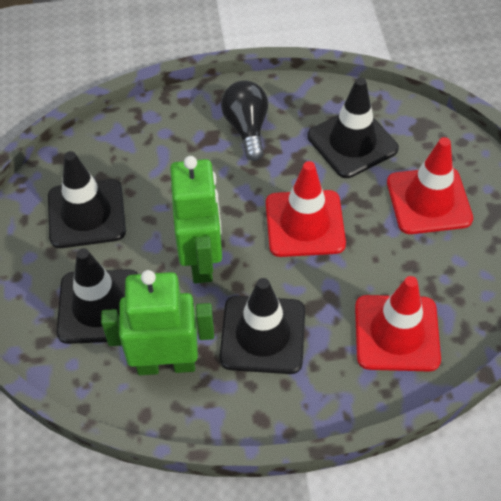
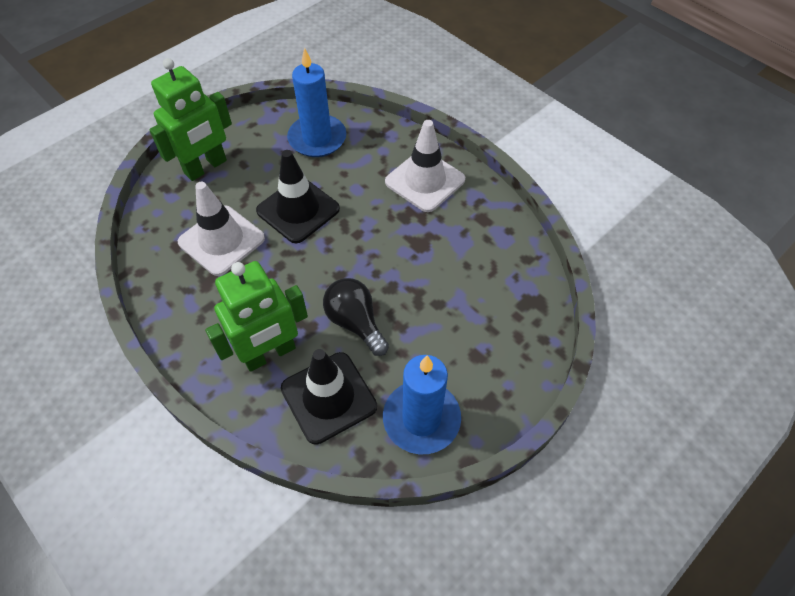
black traffic cone: [48,151,126,248] [56,248,138,344] [220,278,305,374] [308,77,399,178] = 4 -> [256,150,340,243] [281,349,377,445] = 2
blue candle: none = 0 -> [287,48,346,157] [383,355,461,454] = 2
red traffic cone: [266,161,346,257] [355,276,441,372] [387,137,473,234] = 3 -> none = 0
white traffic cone: none = 0 -> [178,182,265,276] [385,120,465,212] = 2

